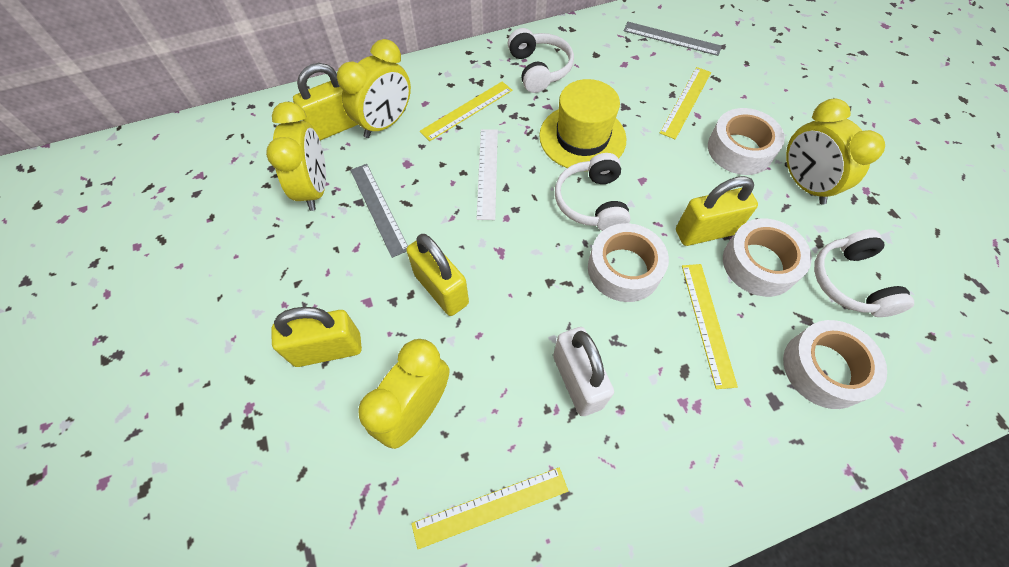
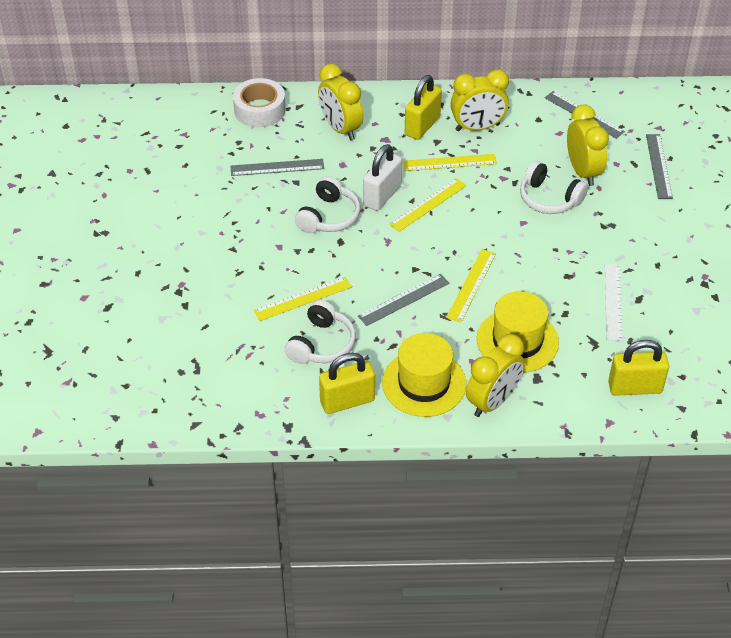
grey ruler: [350,164,408,258] [623,22,722,56] = 2 -> [230,159,324,176] [358,274,449,326] [545,91,625,139] [646,134,673,199] = 4
white tape: [588,223,669,302] [708,108,785,175] [723,219,812,297] [783,320,887,409] = 4 -> [233,78,286,127] = 1
yellow hat: [539,79,627,168] = 1 -> [382,333,466,417] [477,291,559,373] = 2
yellow padlock: [271,307,362,367] [293,63,358,140] [406,234,469,316] [676,176,758,246] = 4 -> [319,353,375,414] [405,75,442,140] [608,340,669,396] = 3

